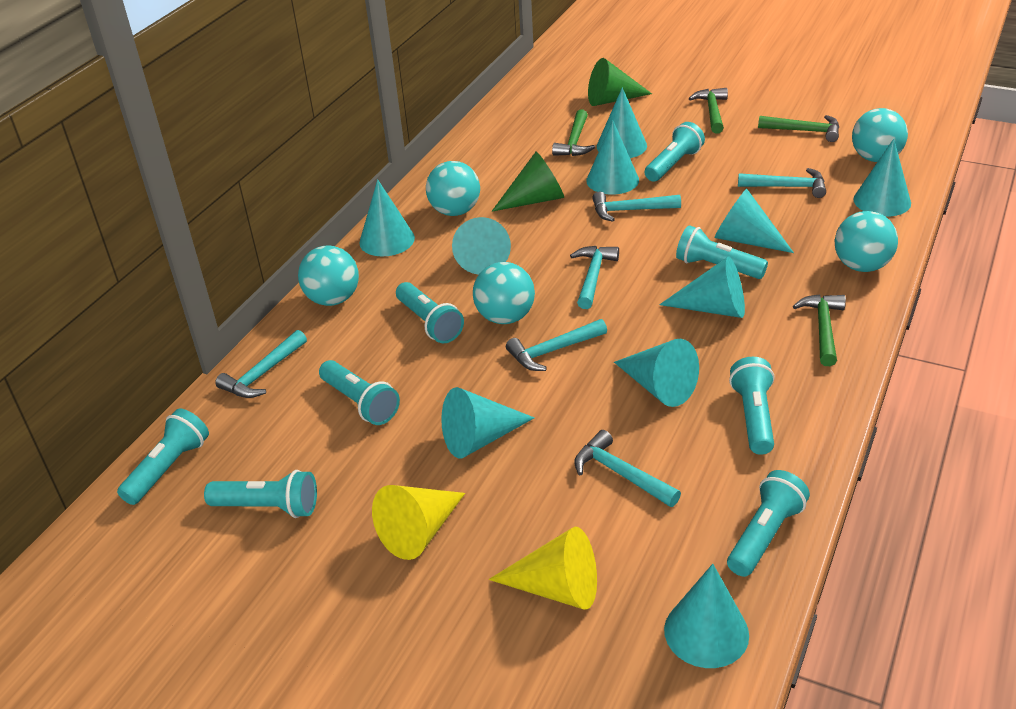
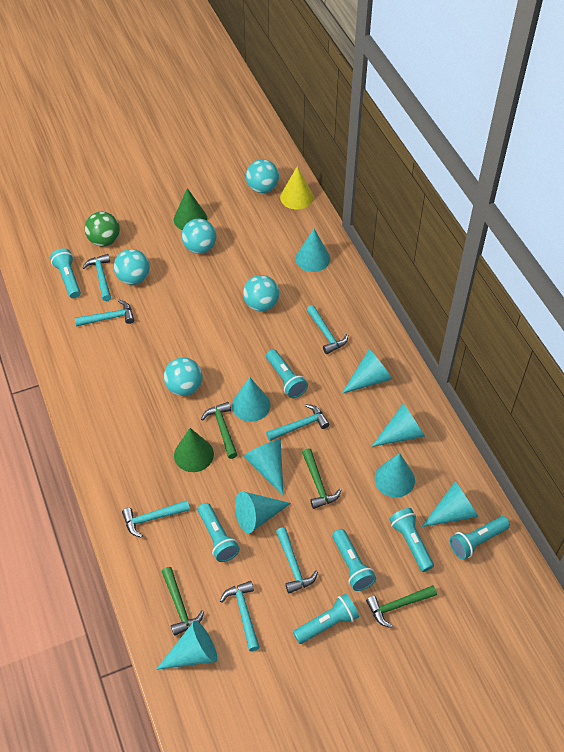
green ball: none = 0 -> [85,212,120,247] = 1
turquoise cone: [359,179,415,257] [441,387,534,458] [452,217,511,274] [586,120,639,194] [597,87,647,158] [614,339,699,407] [659,256,745,318] [664,564,749,668] [714,189,794,253] [853,139,911,217] = 10 -> [156,621,217,670] [232,378,270,422] [235,491,291,533] [244,439,283,495] [296,229,330,272] [342,349,392,394] [371,403,425,447] [374,453,415,497] [422,481,478,527] = 9
turquoise flashlight: [117,408,209,505] [204,470,317,518] [319,360,400,425] [396,282,464,343] [644,122,705,182] [676,225,768,279] [727,470,810,577] [729,357,774,455] = 8 -> [50,248,81,299] [198,503,240,562] [266,349,308,398] [293,594,359,644] [332,529,376,591] [389,508,434,572] [450,516,510,560] = 7
turquoise hammer: [215,330,307,398] [506,319,607,371] [570,246,619,309] [574,430,681,507] [592,192,681,222] [738,168,826,198] = 6 -> [75,300,134,327] [82,254,111,301] [122,500,190,538] [220,581,260,651] [266,404,330,441] [276,527,318,593] [307,305,348,354] = 7
yellow cone: [372,485,465,560] [489,527,597,610] = 2 -> [280,166,313,210] = 1

